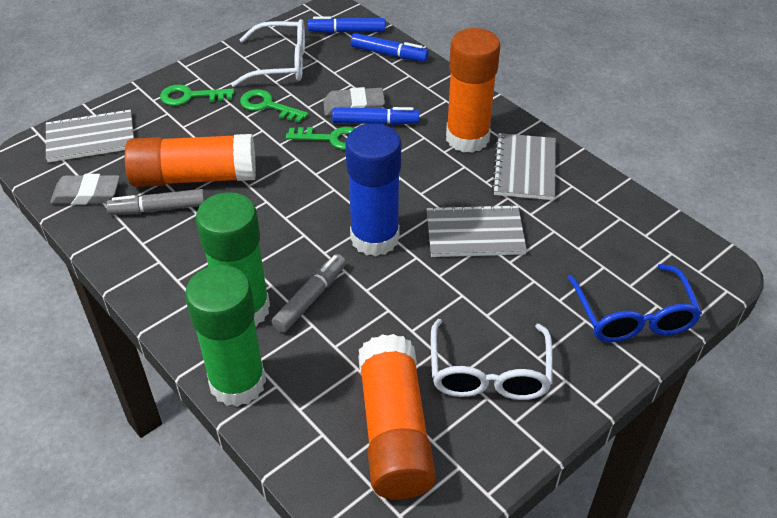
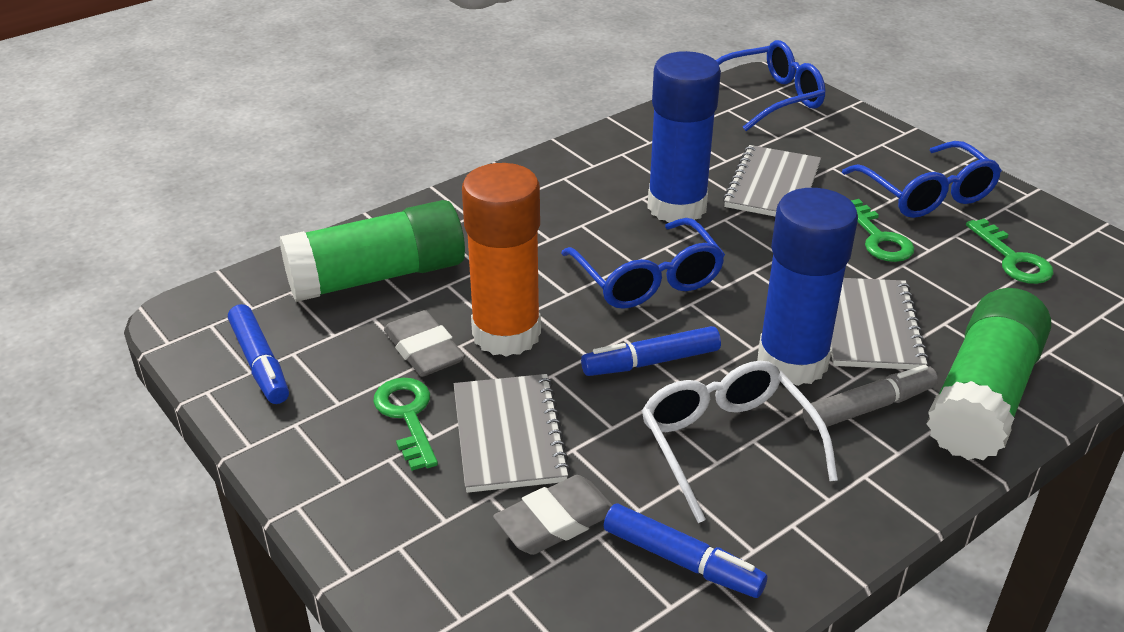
blue glasses: [567,264,702,342] = 1 -> [561,218,725,309] [716,40,825,131] [842,141,1002,218] = 3
blue glue stick: [345,123,401,256] = 1 -> [647,51,721,223] [757,188,858,386] = 2
grey marker: [106,189,205,215] [272,254,346,333] = 2 -> [803,365,938,431] = 1
orange glue stick: [124,134,256,187] [358,334,436,500] [446,28,500,153] = 3 -> [462,163,541,357] = 1
white glasses: [231,19,305,87] [431,319,553,400] = 2 -> [642,361,838,523] = 1

